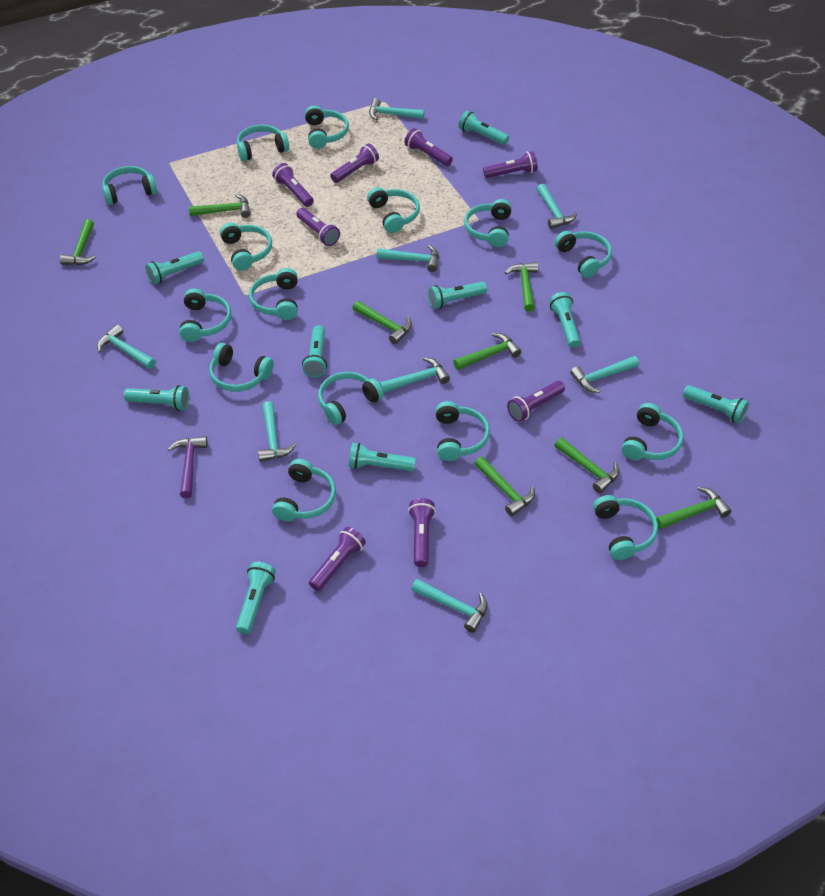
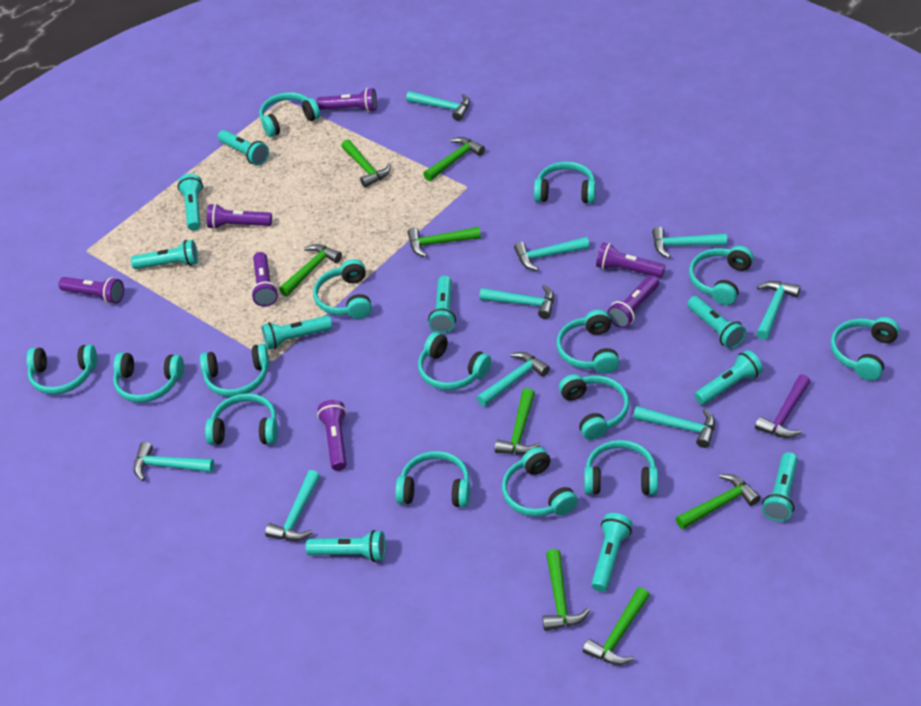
purple flashlight: [272,163,314,207] [296,208,340,246] [309,527,366,591] [330,143,379,183] [404,128,453,166] [408,498,436,567] [483,151,538,178] [507,381,565,422] = 8 -> [59,277,124,304] [207,204,272,229] [251,252,278,307] [317,88,377,112] [317,400,347,471] [596,243,665,278] [607,275,659,328] = 7
turquoise flashlight: [124,385,189,411] [145,251,204,285] [236,562,276,634] [302,325,327,378] [349,443,416,471] [428,282,487,309] [459,111,509,145] [549,292,581,348] [683,385,749,424] = 9 -> [131,240,198,269] [178,174,203,231] [218,130,269,166] [262,316,332,350] [306,530,386,562] [428,276,456,334] [591,513,633,592] [687,296,746,349] [695,350,763,405] [762,452,798,522] = 10
turquoise hammer: [97,325,156,369] [258,401,296,462] [369,98,424,121] [377,245,439,272] [379,357,450,393] [411,579,488,633] [537,184,577,229] [570,356,639,393] = 8 -> [134,442,214,481] [265,470,320,541] [406,91,470,121] [477,352,550,407] [480,285,554,319] [514,237,590,271] [633,406,715,448] [652,227,727,258] [756,281,801,340] = 9

